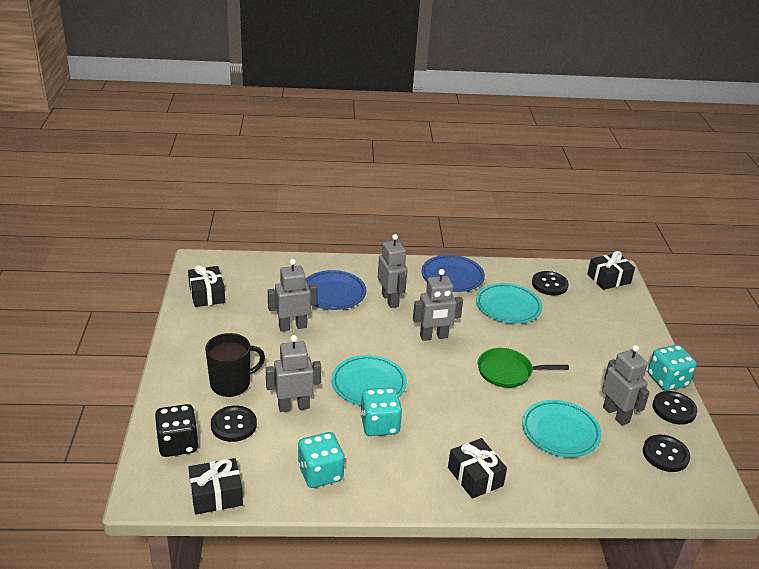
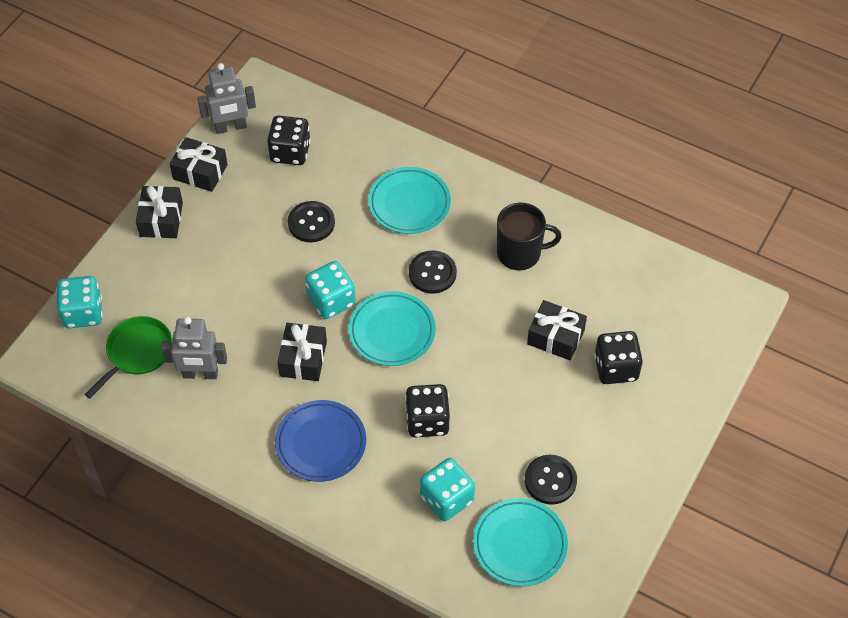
black button: [211,406,257,442] [532,271,569,295] [643,434,690,472] [653,391,698,425] = 4 -> [288,201,335,242] [409,250,457,294] [525,455,577,505] = 3
black dice: [155,404,199,457] = 1 -> [267,116,311,165] [405,384,450,438] [594,331,643,384] = 3
blue plate: [305,270,366,310] [421,255,485,292] = 2 -> [275,400,366,482] = 1
grey robot: [266,335,321,412] [268,259,317,332] [378,234,407,308] [413,269,463,341] [602,345,650,426] = 5 -> [161,317,227,379] [197,63,256,134] = 2

